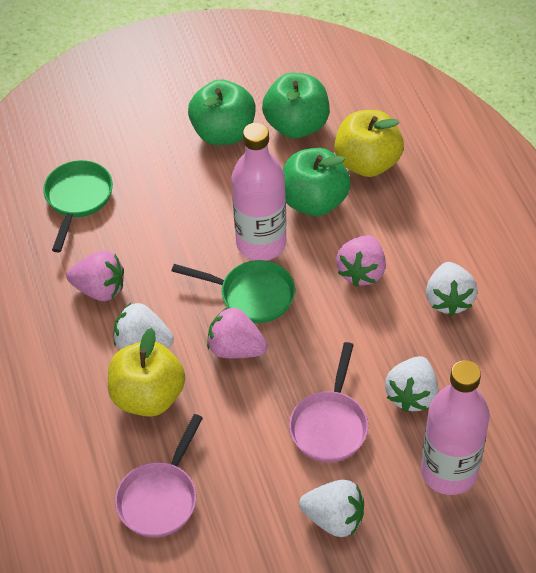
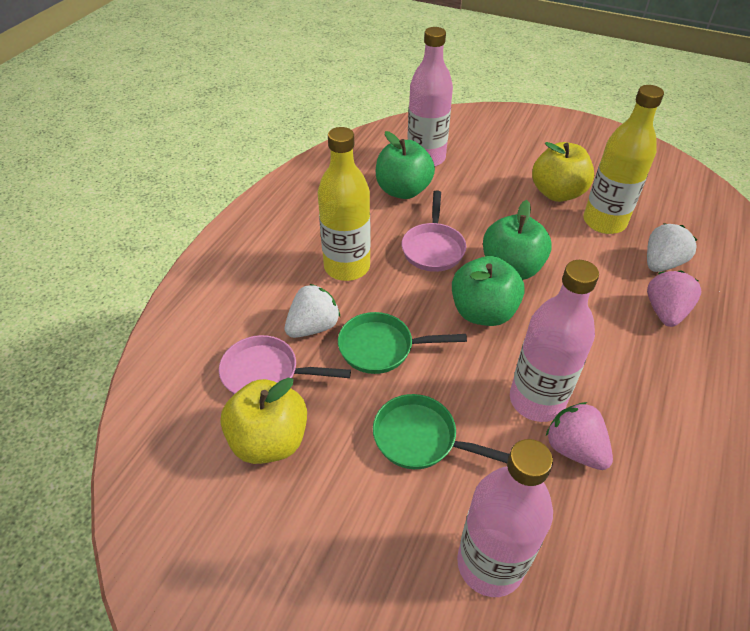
pink bottle: [231,123,287,261] [421,360,490,495] = 2 -> [407,27,453,167] [457,439,553,597] [510,260,599,422] = 3
pink strawberry: [67,251,124,301] [207,307,267,358] [336,235,386,286] = 3 -> [546,402,613,470] [647,271,701,327] = 2
white strawberry: [114,303,174,350] [299,480,364,537] [385,356,438,412] [426,262,478,316] = 4 -> [285,284,340,338] [647,223,697,272] = 2
yellow bottle: none = 0 -> [317,127,371,281] [583,85,664,234] = 2

